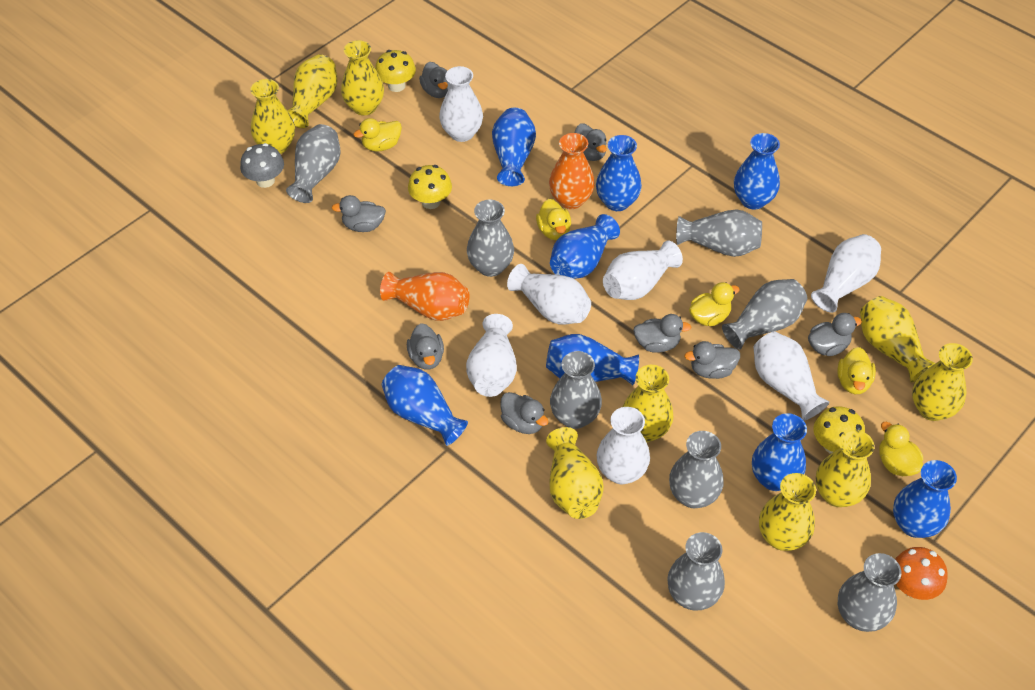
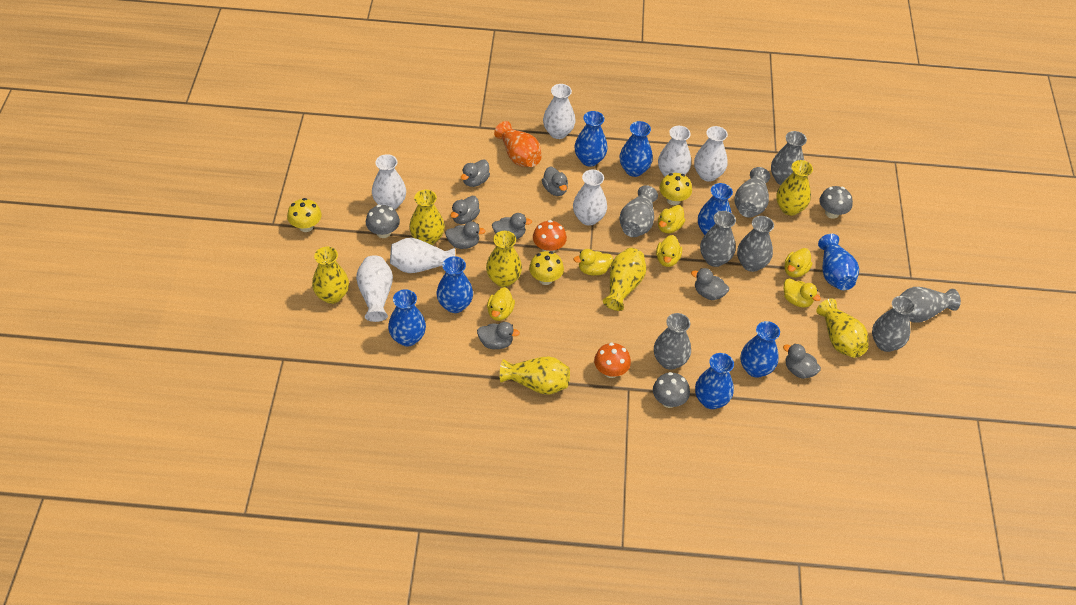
grey mushroom: [240,143,284,188] = 1 -> [366,205,400,238] [653,372,690,408] [819,186,853,219] = 3
orange mushroom: [895,547,948,600] = 1 -> [533,220,567,253] [594,343,631,378] = 2
orange vase: [380,272,469,321] [549,133,595,209] = 2 -> [494,121,542,167] = 1
yellow duck: [354,118,402,152] [536,199,571,240] [689,282,740,326] [837,347,876,394] [879,422,923,476] = 5 -> [487,287,515,321] [574,249,613,276] [656,235,682,267] [658,205,685,233] [784,248,813,277] [784,278,821,307] = 6
yellow vase: [250,79,295,154] [287,54,337,128] [341,40,384,115] [546,427,604,519] [623,365,673,442] [759,473,816,551] [816,430,874,507] [860,296,936,382] [912,343,973,421] = 9 -> [312,247,349,304] [409,190,445,245] [486,231,522,287] [499,356,570,395] [603,248,646,311] [776,160,813,216] [816,298,869,358] = 7

